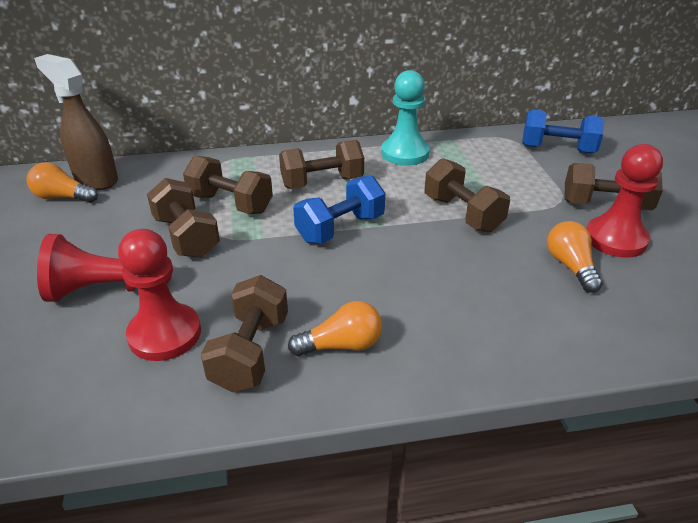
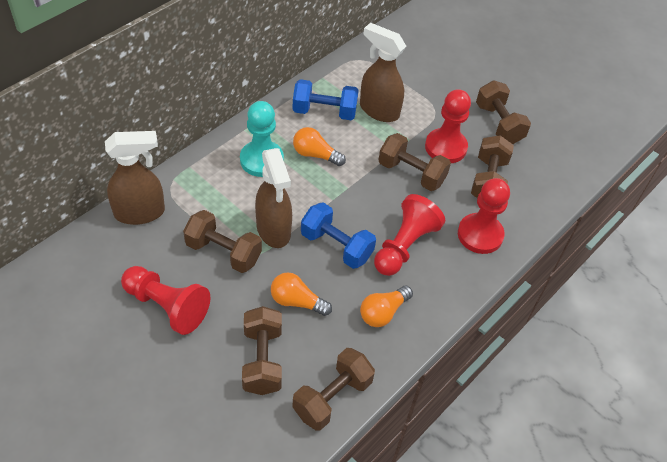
brown spray bottle: [34,54,118,190] = 1 -> [105,131,165,225] [255,148,292,248] [360,23,406,122] = 3
red pawn: [37,234,172,302] [118,229,201,361] [587,144,663,258] = 3 -> [121,266,210,335] [374,194,445,276] [425,89,471,163] [458,178,510,254] = 4

